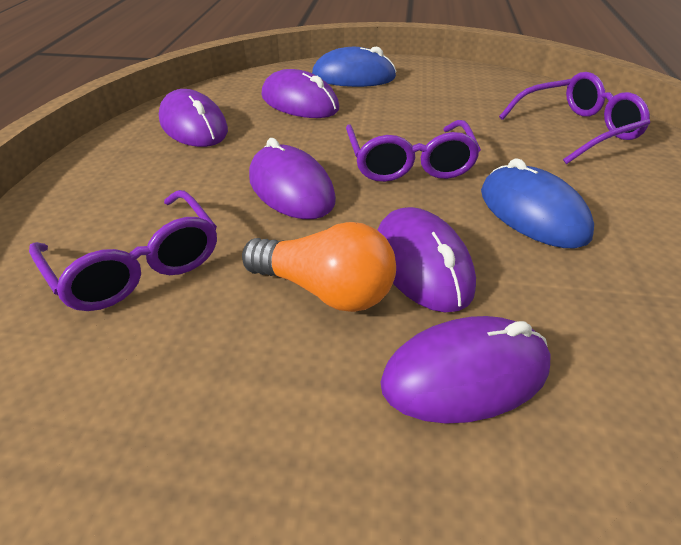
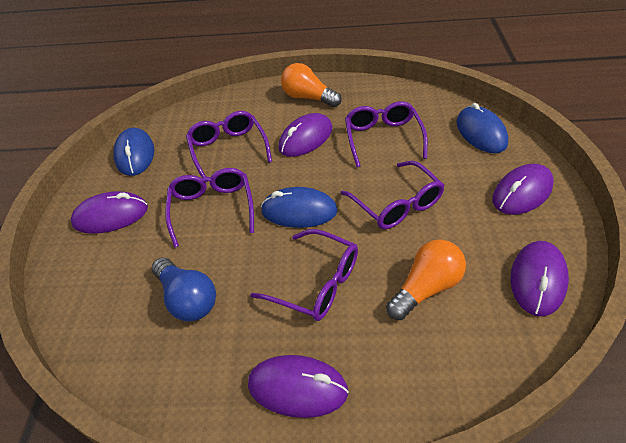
blue light bulb: none = 0 -> [152,257,216,321] = 1
blue mouse: [312,46,397,87] [481,158,594,249] = 2 -> [113,128,154,176] [261,187,338,228] [456,103,509,153] = 3
orange light bulb: [242,222,396,312] = 1 -> [281,63,342,107] [386,239,466,320] = 2
purple glasses: [29,190,217,311] [346,120,481,182] [499,72,650,164] = 3 -> [165,168,254,248] [186,111,272,183] [250,229,358,321] [340,161,445,229] [345,101,428,168] = 5

